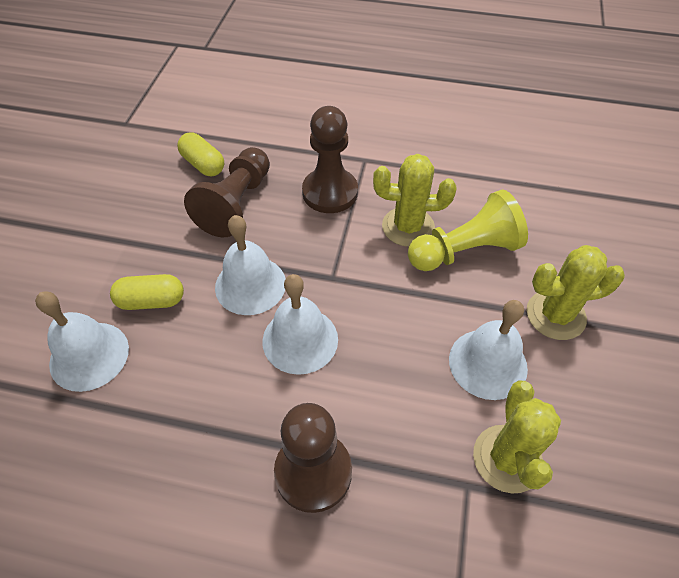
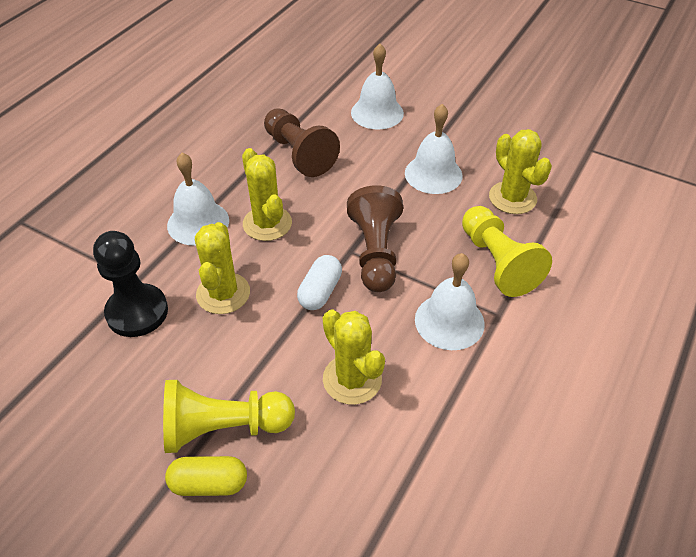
black pawn: none = 0 -> [93,231,168,337] = 1
brown pawn: [184,147,270,238] [274,403,352,513] [302,106,358,213] = 3 -> [264,108,340,177] [347,185,403,292] = 2
white capsule: none = 0 -> [297,255,342,310] = 1
yellow cactus: [373,154,457,247] [473,380,561,493] [527,245,625,340] = 3 -> [195,222,250,314] [242,148,292,241] [323,310,385,405] [489,129,552,214] = 4
yellow capsule: [110,274,184,310] [177,133,224,176] = 2 -> [165,456,247,496] = 1
yellow pawn: [408,189,528,271] = 1 -> [163,380,295,453] [462,206,552,297] = 2

